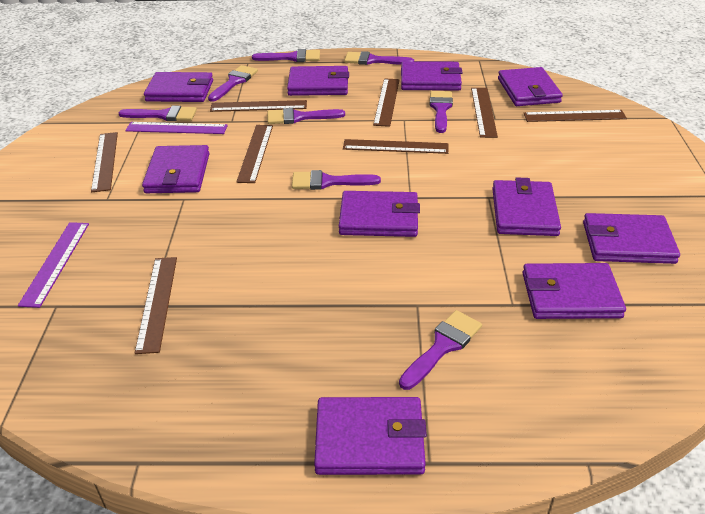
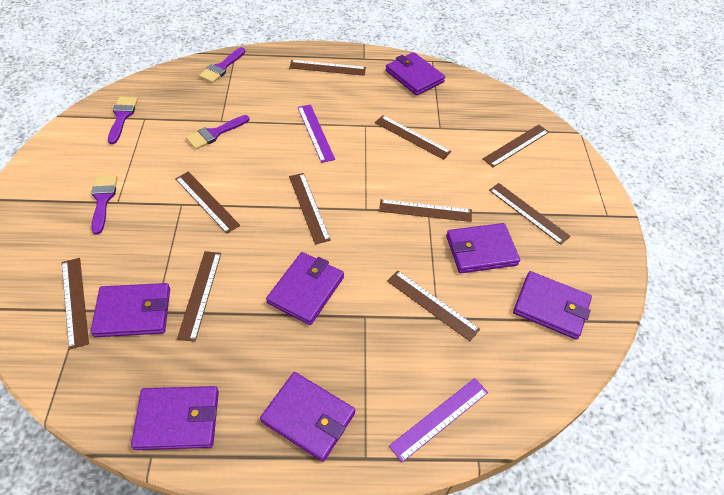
brown ruler: [91,132,118,192] [135,257,177,354] [210,100,307,112] [236,125,273,183] [343,139,448,154] [373,78,400,127] [471,88,498,138] [524,110,627,122] = 8 -> [62,258,89,350] [175,172,240,234] [177,251,221,342] [289,60,366,76] [289,173,331,245] [375,115,451,160] [379,199,472,222] [387,270,480,341] [483,125,549,167] [489,183,570,245] = 10
purple brush: [119,106,197,121] [208,65,258,102] [252,49,320,62] [267,108,345,124] [292,170,381,190] [344,51,414,65] [399,310,482,390] [430,91,453,133] = 8 -> [91,175,117,235] [108,97,138,144] [186,115,250,149] [199,47,245,83] = 4
purple wallet: [142,145,209,193] [144,72,213,102] [287,66,349,96] [314,397,427,475] [339,191,420,237] [401,61,462,91] [492,178,561,236] [498,67,563,106] [522,263,626,319] [583,213,680,264] = 10 -> [91,283,170,337] [131,386,219,450] [260,372,355,462] [266,252,344,325] [386,52,445,96] [446,223,520,273] [513,271,592,340] = 7

